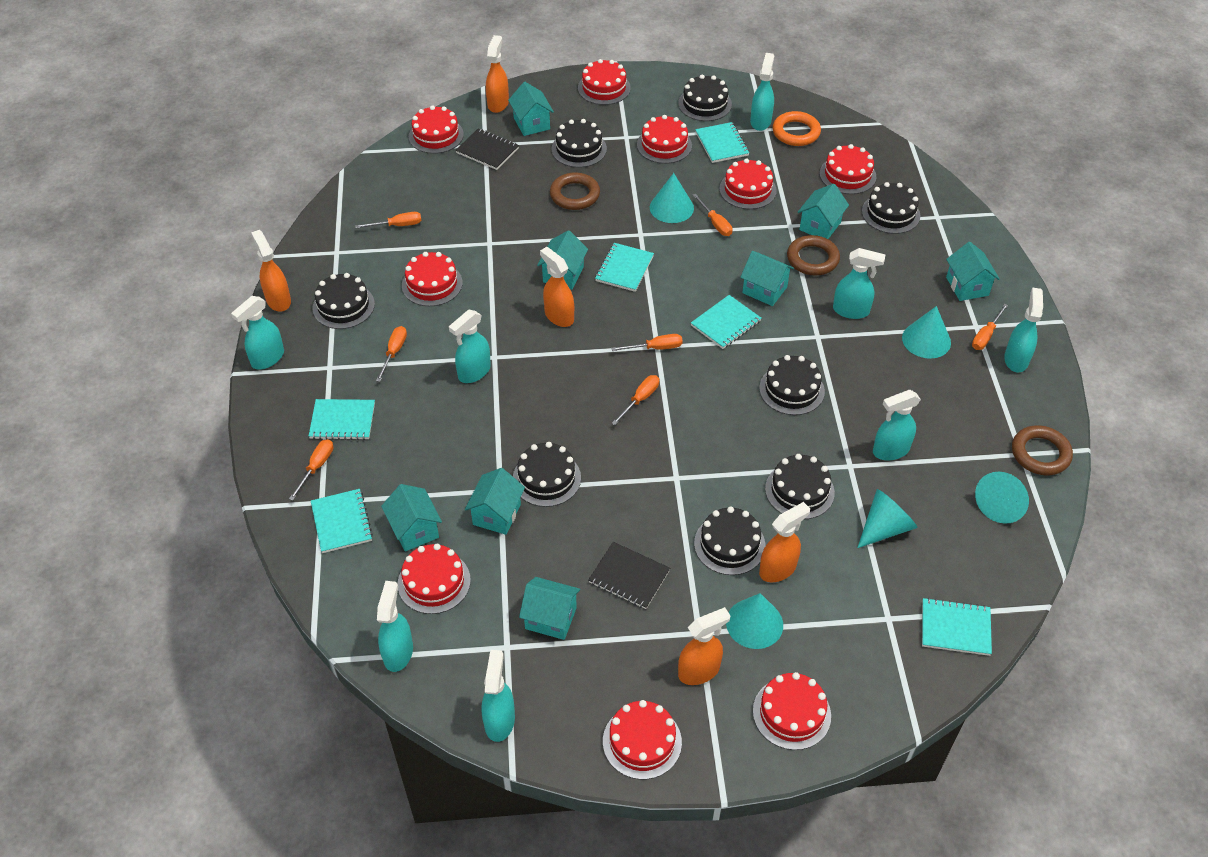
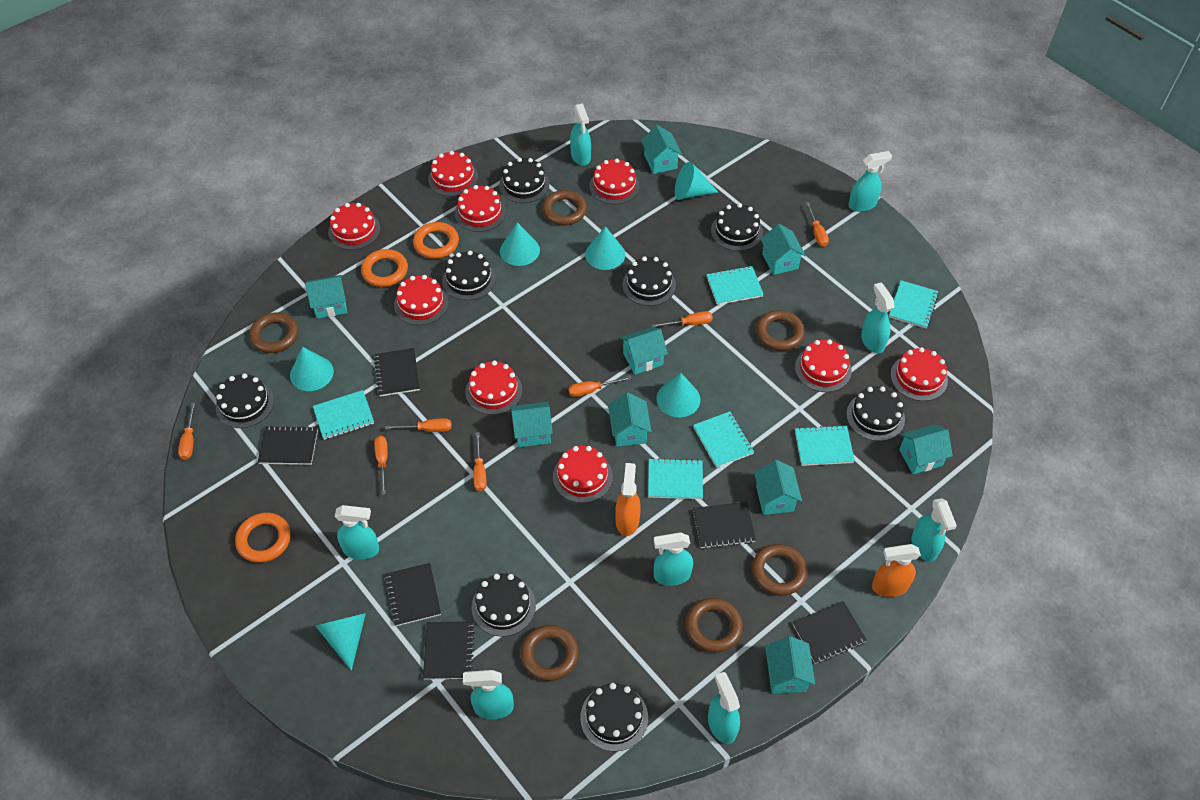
black notebook: [456,128,519,170] [588,542,670,609] = 2 -> [258,426,318,465] [373,348,420,397] [385,563,441,626] [423,621,475,680] [693,502,756,549] [793,601,867,664] = 6
brown ring: [550,172,600,210] [787,235,840,276] [1012,425,1073,475] = 3 -> [249,312,299,353] [520,625,579,681] [542,190,587,225] [686,598,743,652] [752,544,808,596] [756,310,805,351] = 6
orange ring: [773,111,821,146] = 1 -> [235,512,291,563] [361,249,408,287] [413,222,459,259] = 3
orange spray bottle: [251,230,291,312] [486,35,509,113] [540,247,574,327] [678,607,730,685] [759,502,810,582] = 5 -> [615,463,641,536] [872,544,921,597] = 2
turquoise cone: [650,173,694,223] [726,593,783,649] [857,489,917,548] [902,306,951,359] [975,472,1029,524] = 5 -> [290,347,334,391] [316,613,366,671] [500,222,540,266] [585,226,625,270] [656,373,700,417] [675,162,718,200] = 6
turquoise house: [381,484,442,551] [465,468,525,535] [508,82,554,136] [519,577,580,640] [537,230,588,290] [740,251,794,306] [798,184,849,239] [946,242,1000,301] = 8 -> [305,275,347,319] [511,402,553,447] [608,393,652,447] [620,327,668,375] [641,125,682,174] [754,460,802,515] [760,224,806,275] [765,636,815,693] [899,425,953,474] = 9

